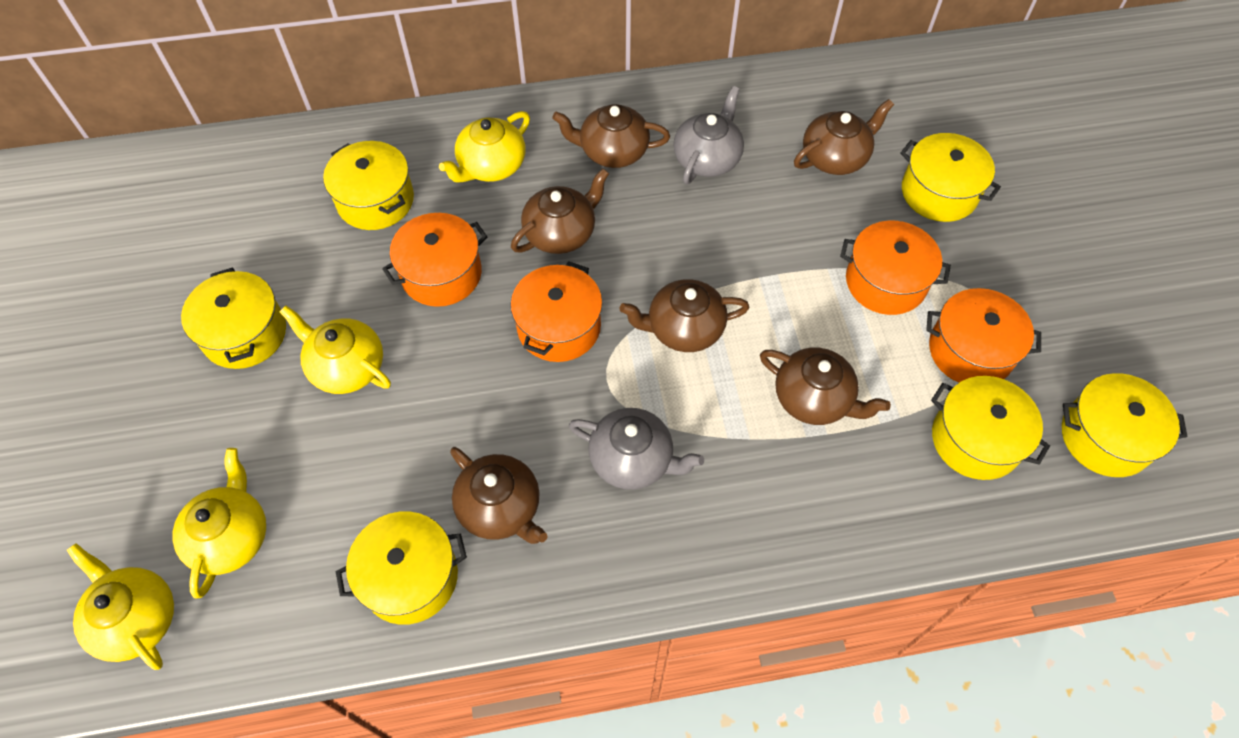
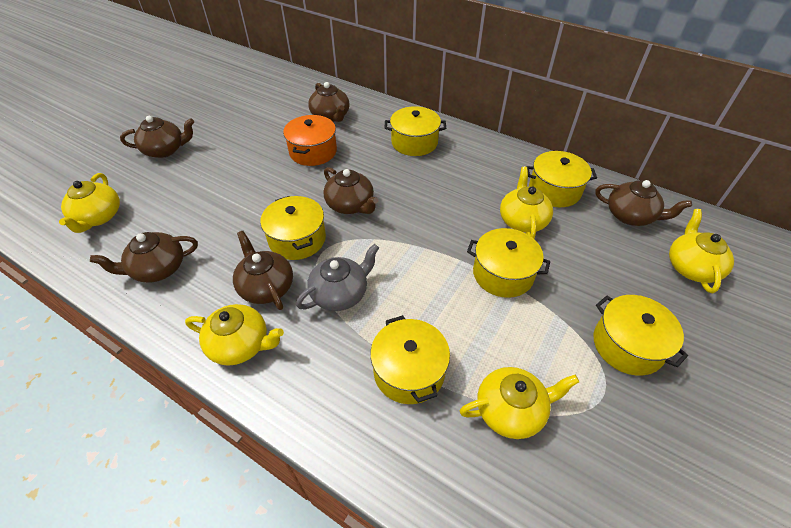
grey teapot: [569,408,704,490] [673,86,744,184] = 2 -> [296,244,379,311] = 1
orange pot: [382,213,487,307] [511,262,602,362] [840,221,951,315] [926,288,1041,383] = 4 -> [283,115,337,166] = 1
yellow teapot: [67,543,174,670] [173,448,266,598] [280,306,391,394] [439,111,530,183] = 4 -> [59,173,120,233] [185,304,284,366] [460,367,579,439] [500,167,553,238] [669,209,734,293] = 5

